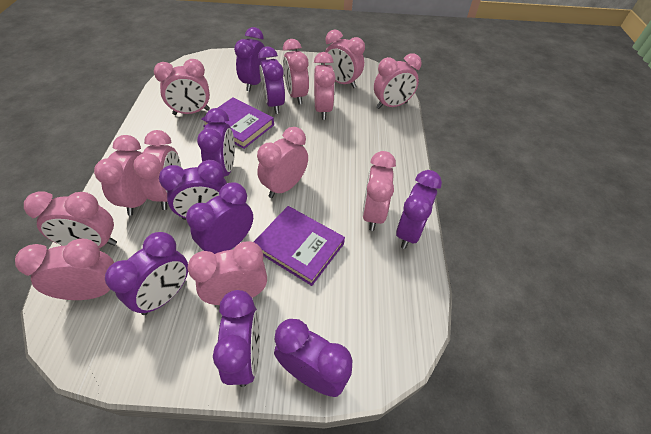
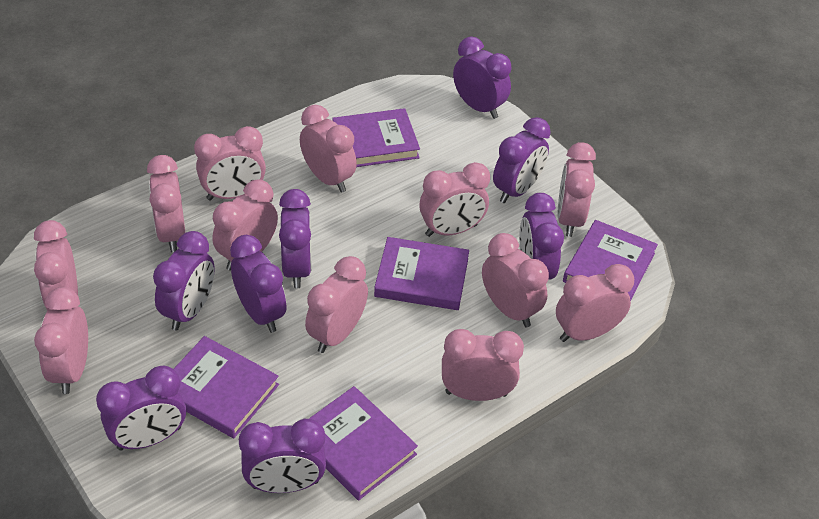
purple book: [201,97,274,149] [254,206,345,286] = 2 -> [174,336,279,438] [309,386,418,500] [332,108,420,167] [374,237,469,310] [563,220,658,301] = 5
purple clock: [105,232,188,315] [159,160,227,220] [186,182,253,254] [197,108,235,177] [213,290,260,387] [234,27,266,91] [258,46,285,114] [274,319,352,397] [396,170,442,249] = 9 -> [96,365,186,450] [153,231,215,331] [230,235,286,333] [239,419,326,493] [279,189,311,288] [453,37,512,119] [493,117,551,203] [519,193,564,280] = 8

